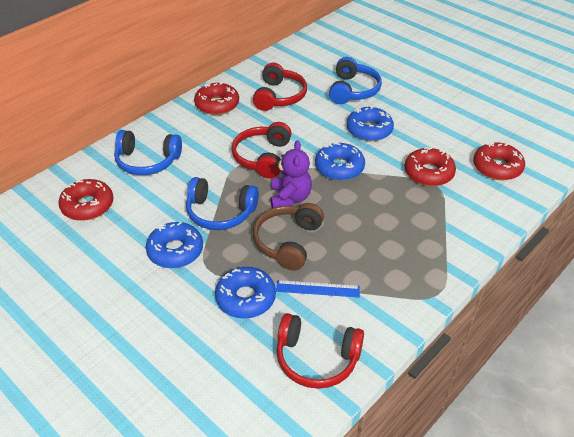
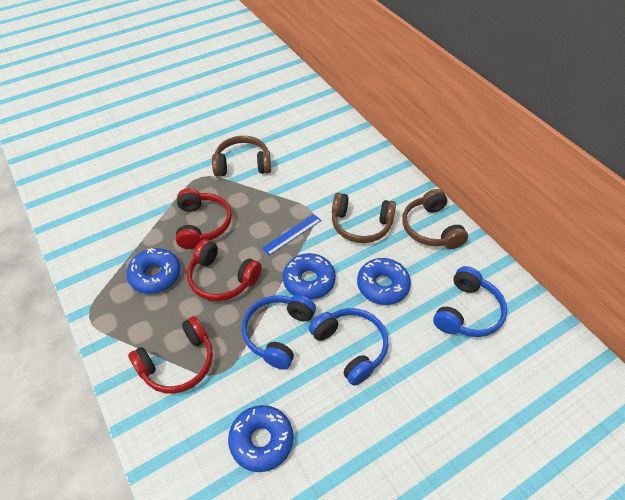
brown headphones: [253,203,324,270] = 1 -> [212,136,271,177] [332,193,396,243] [402,189,468,249] = 3
purple teddy bear: [270,140,312,208] = 1 -> none = 0
red donut: [58,179,114,221] [194,82,239,115] [405,147,456,186] [473,143,525,180] = 4 -> none = 0

